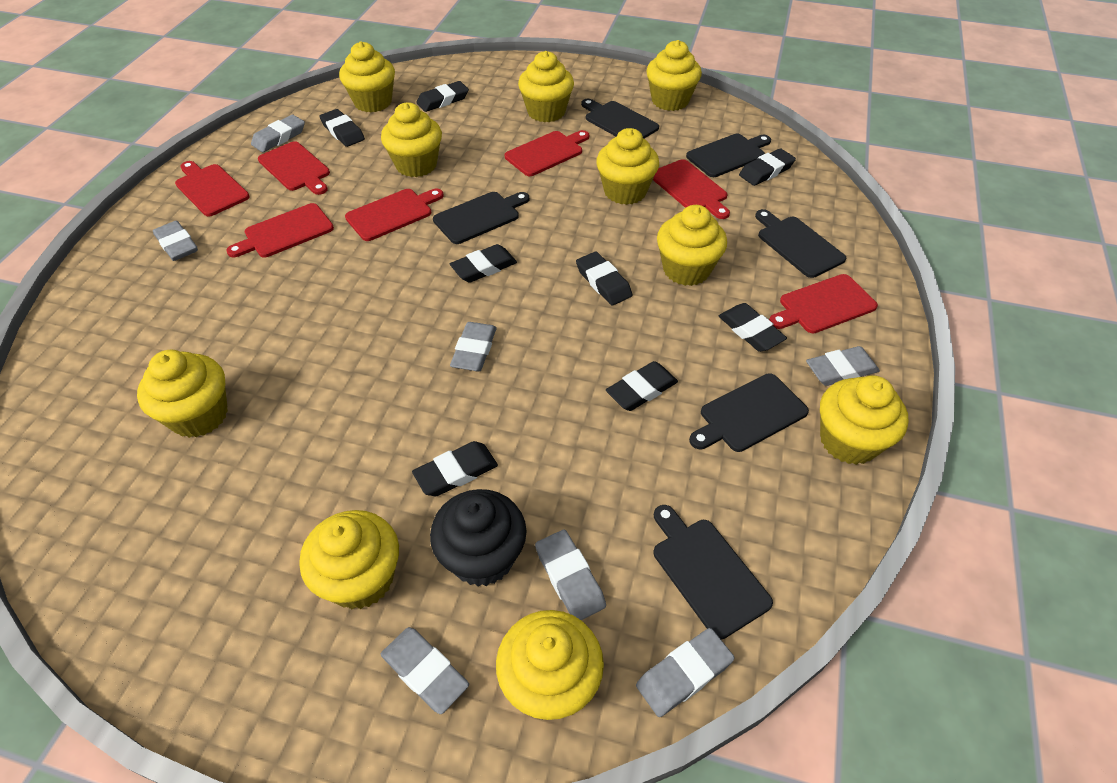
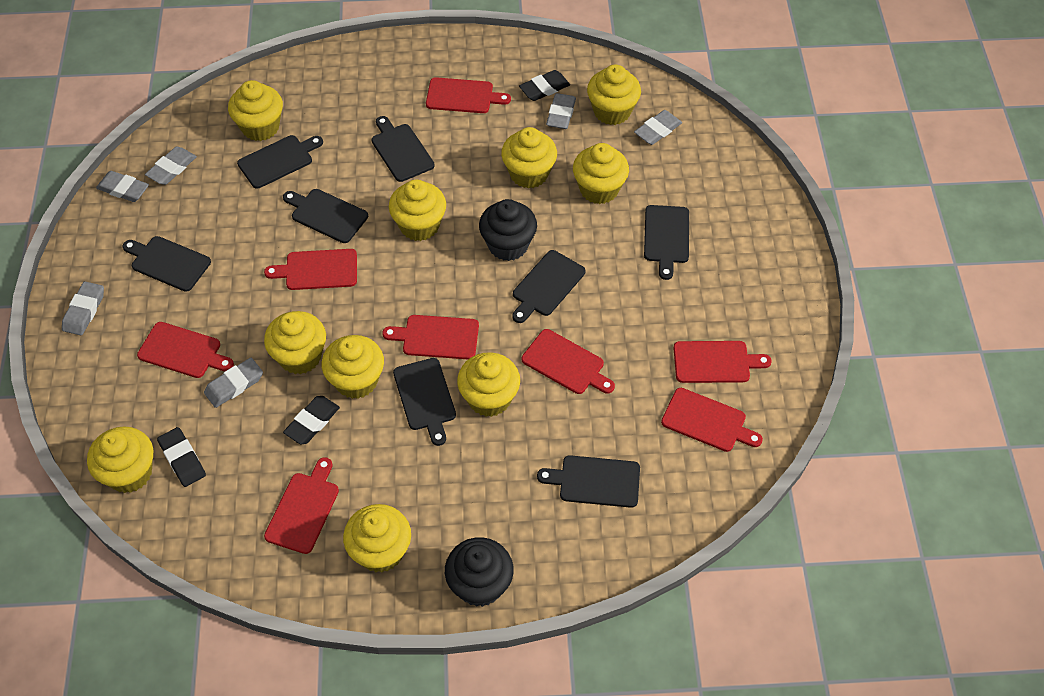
black cupcake: [430,489,527,587] = 1 -> [445,537,514,607] [479,199,537,261] = 2
black cutting board: [433,192,529,244] [581,99,659,139] [653,505,773,640] [686,134,771,177] [689,373,809,452] [755,209,846,278] = 6 -> [123,236,211,292] [237,135,323,189] [283,189,368,243] [372,116,435,182] [393,358,456,446] [512,250,585,323] [537,455,640,508] [644,205,689,280] = 8
black eraser: [319,109,365,147] [412,441,498,496] [416,81,469,112] [450,244,517,283] [576,251,632,306] [606,361,678,411] [719,303,787,352] [739,148,796,186] = 8 -> [157,427,206,487] [283,396,340,445] [519,70,570,101] = 3
grey eraser: [153,221,198,261] [251,115,305,152] [381,627,469,714] [450,322,497,372] [535,529,606,620] [636,628,735,717] [806,346,880,386] = 7 -> [62,282,104,335] [96,171,149,202] [145,147,197,185] [204,358,263,408] [546,93,576,129] [634,110,682,145] = 6
red cutting board: [175,161,250,217] [226,203,334,258] [258,141,330,195] [345,189,444,241] [504,130,589,176] [653,159,730,219] [769,274,878,333] = 7 -> [137,322,234,378] [264,249,357,290] [264,457,339,554] [382,315,479,359] [426,77,511,113] [522,329,615,394] [661,388,763,452] [673,341,772,383] = 8

